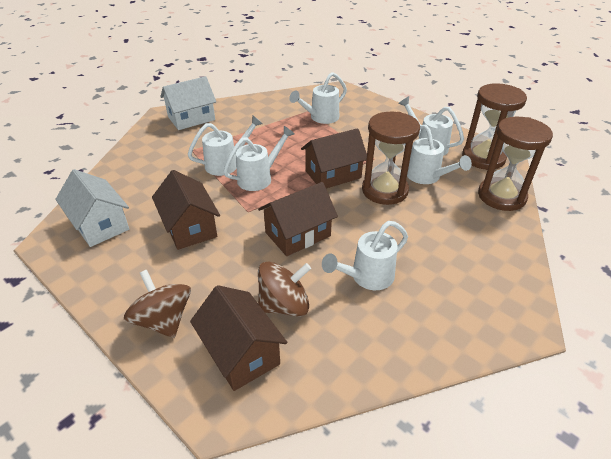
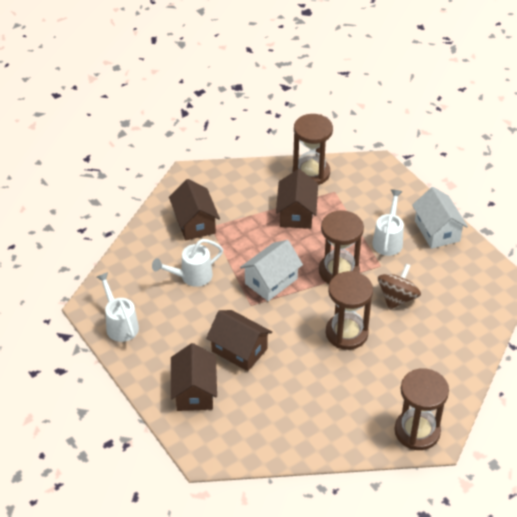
brown hourglass: [362,112,420,205] [462,83,527,170] [478,117,553,211] = 3 -> [293,114,333,185] [319,210,364,284] [326,271,373,350] [394,368,449,450] = 4
brown spinning top: [124,270,191,338] [258,261,311,317] = 2 -> [378,264,421,310] = 1
white watering can: [188,116,263,176] [223,126,295,191] [289,72,347,124] [322,221,408,290] [398,96,464,156] [407,125,472,184] = 6 -> [96,272,139,342] [152,239,223,287] [372,189,404,256] = 3

